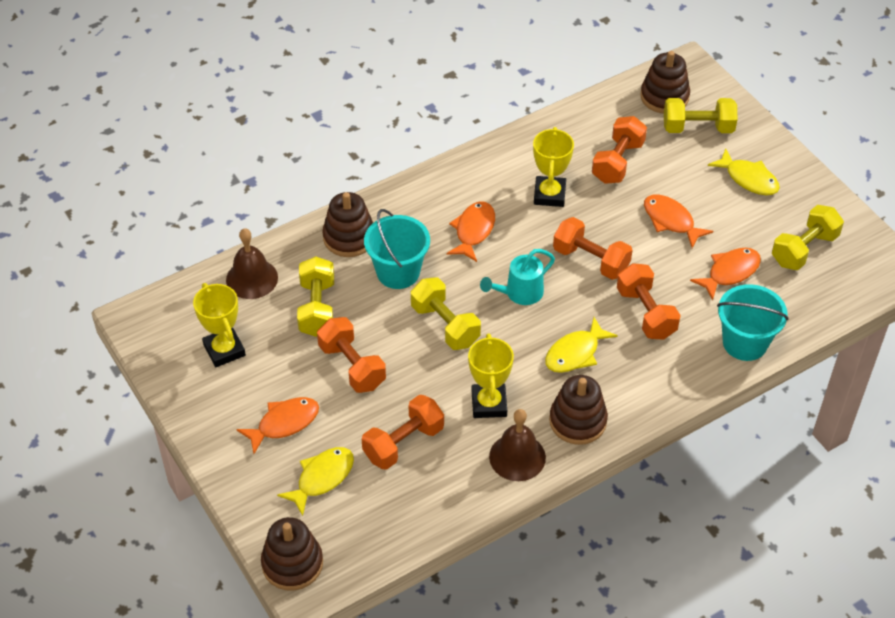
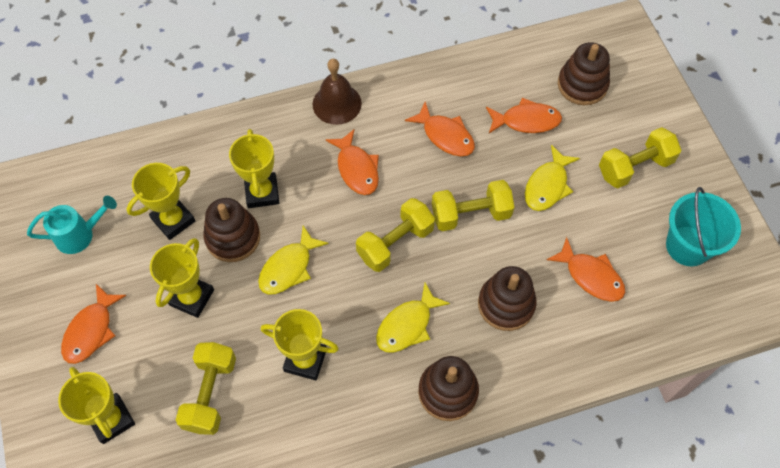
brown bell: [226,228,278,299] [489,409,546,481] = 2 -> [313,59,362,125] = 1
orange dumbbell: [317,317,386,393] [362,395,444,470] [553,217,632,280] [592,116,647,184] [617,263,681,340] = 5 -> none = 0
orange fish: [236,397,319,454] [447,201,495,262] [644,194,713,248] [690,248,761,300] = 4 -> [61,284,126,364] [326,129,379,195] [405,102,475,156] [486,98,562,133] [546,237,625,302] = 5
turquoise bucket: [364,209,430,289] [717,284,789,361] = 2 -> [666,187,741,266] = 1
yellow trophy: [193,283,246,367] [468,333,514,418] [533,127,574,207] = 3 -> [58,367,135,444] [127,163,195,240] [150,238,214,318] [229,129,279,208] [261,309,339,380] = 5

